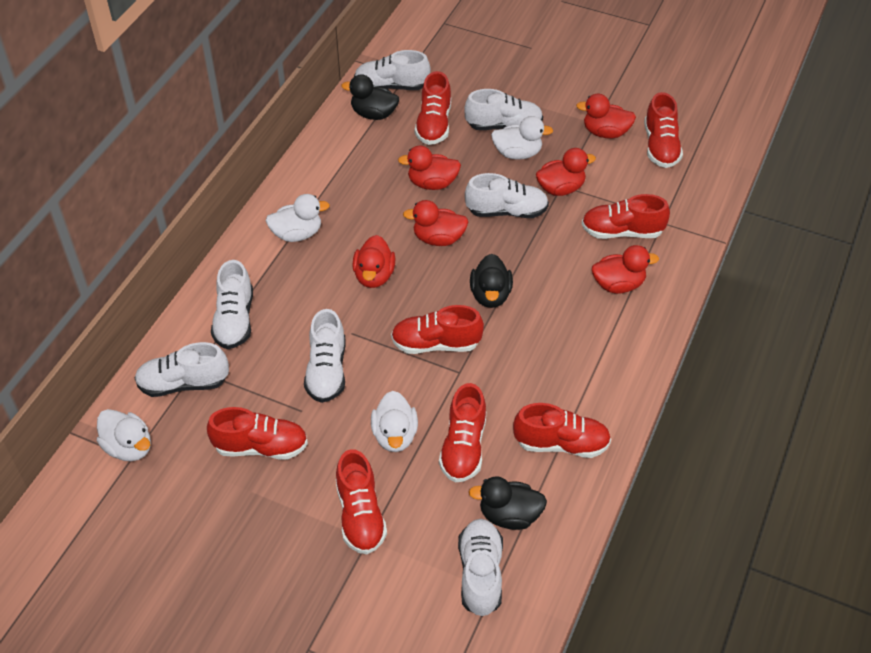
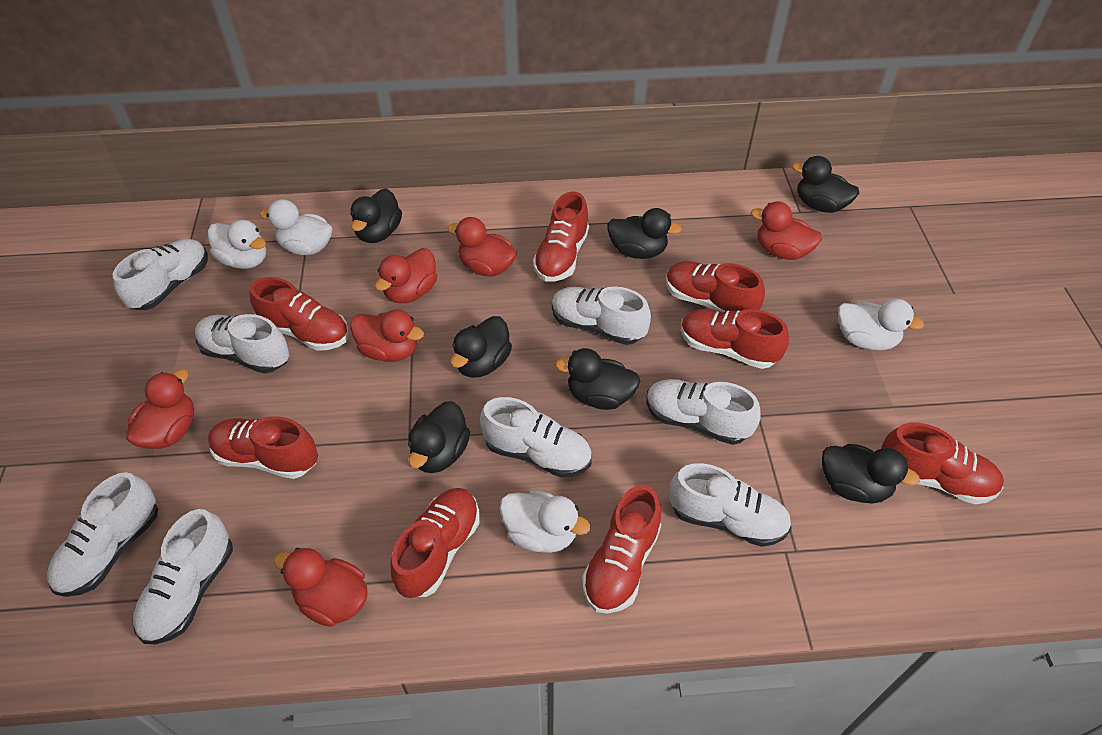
black duck: [341,74,399,120] [469,476,547,530] [470,254,513,308] = 3 -> [350,188,402,243] [408,401,470,473] [450,316,512,378] [555,348,640,410] [607,208,682,259] [792,156,859,213] [822,444,920,503] = 7
white shoe: [135,342,229,397] [211,260,253,349] [304,309,346,403] [354,50,431,90] [458,519,503,616] [464,89,543,130] [465,173,549,218] = 7 -> [47,472,158,597] [112,239,208,310] [133,509,233,644] [195,314,289,374] [480,397,592,478] [552,286,651,345] [646,379,761,445] [669,463,791,547] = 8

